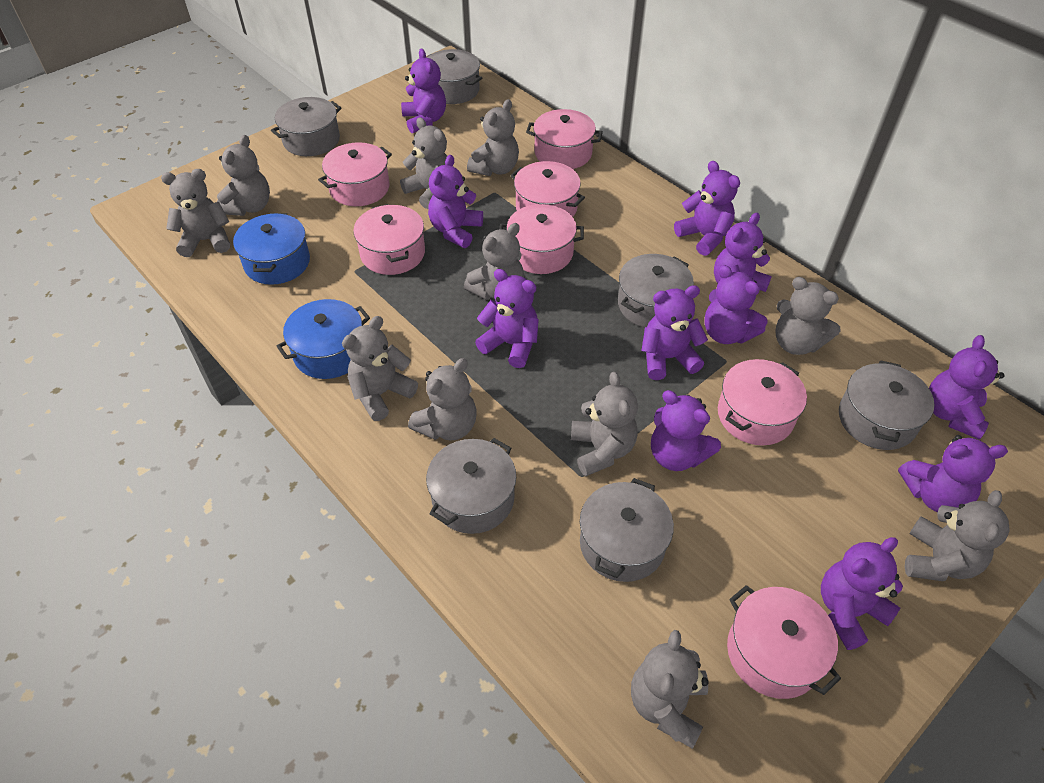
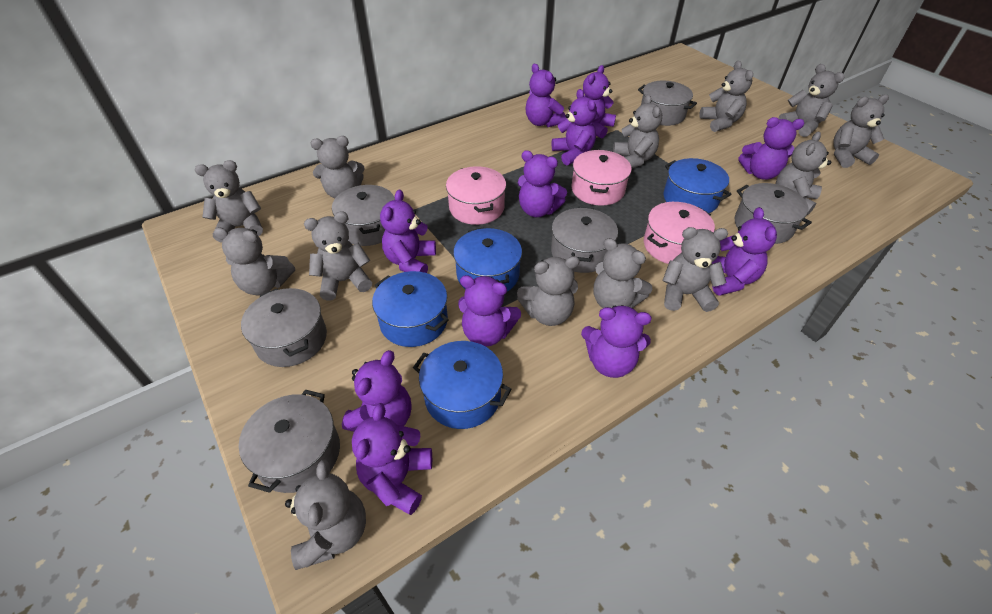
blue pot: [233,213,310,285] [276,299,370,379] = 2 -> [372,271,449,347] [413,341,511,429] [453,228,522,292] [664,158,731,213] = 4
grey teddy bear: [161,169,230,257] [217,135,270,216] [342,316,418,421] [400,117,447,209] [408,358,477,441] [464,223,524,300] [467,99,519,176] [571,372,638,476] [631,630,709,749] [775,277,841,355] [905,490,1010,581] = 11 -> [195,160,263,242] [214,228,295,295] [285,459,366,570] [304,211,372,301] [311,136,364,198] [517,256,580,326] [594,238,652,308] [613,95,662,168] [662,227,728,312] [699,61,753,132] [776,132,831,215] [779,64,844,137] [833,94,889,168] = 13
pink pot: [318,142,392,206] [353,204,425,275] [499,204,584,274] [510,161,585,217] [526,109,603,169] [718,359,807,445] [727,585,841,699] = 7 -> [446,166,506,225] [572,150,632,206] [644,202,715,264] = 3

